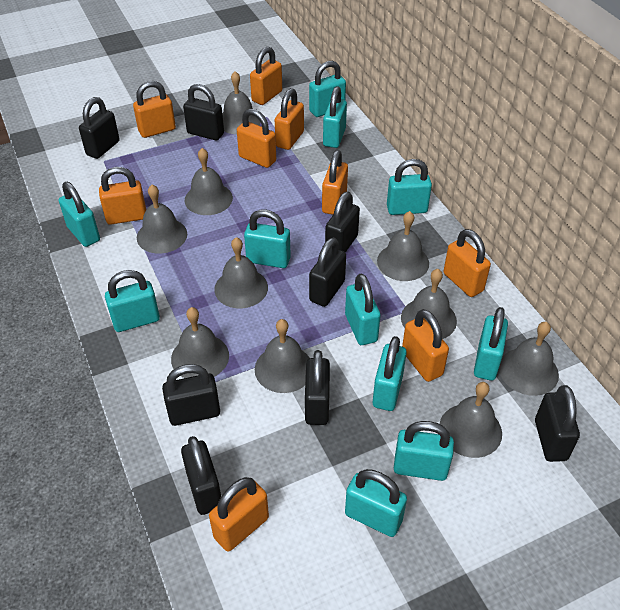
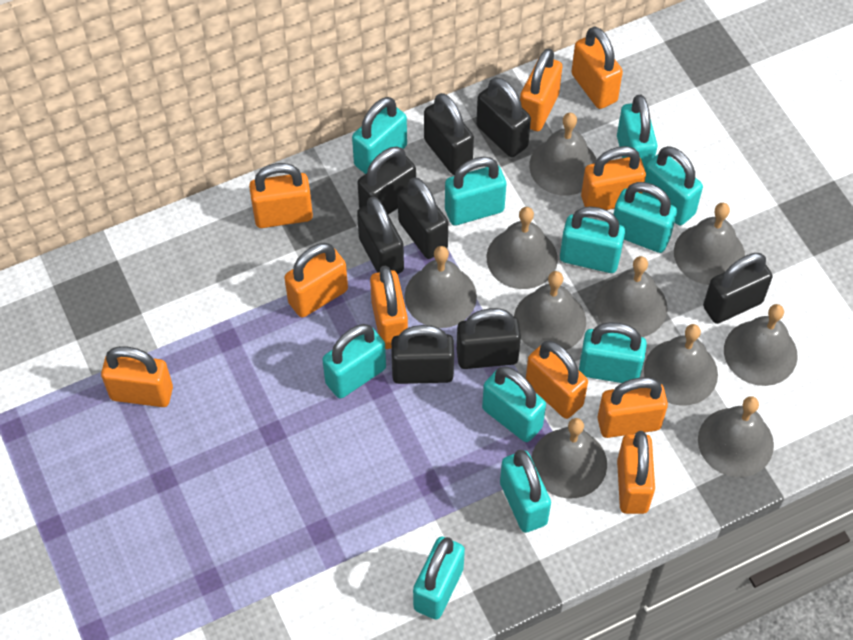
orange padlock: [99,167,146,225] [133,81,176,138] [209,477,269,552] [237,108,276,168] [250,47,282,105] [275,88,304,150] [322,150,348,215] [402,309,449,382] [444,229,491,297] = 9 -> [101,346,173,407] [249,163,313,228] [284,243,348,318] [370,265,408,349] [520,48,562,131] [526,341,588,419] [571,26,623,109] [581,146,646,210] [598,377,668,438] [617,431,655,514] = 10

